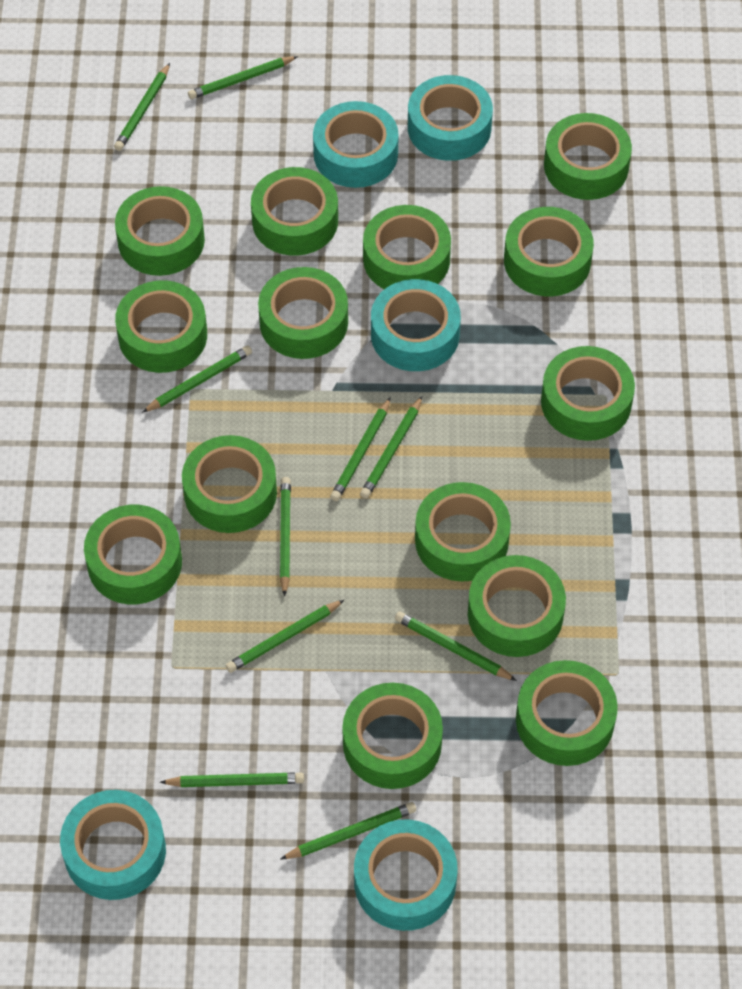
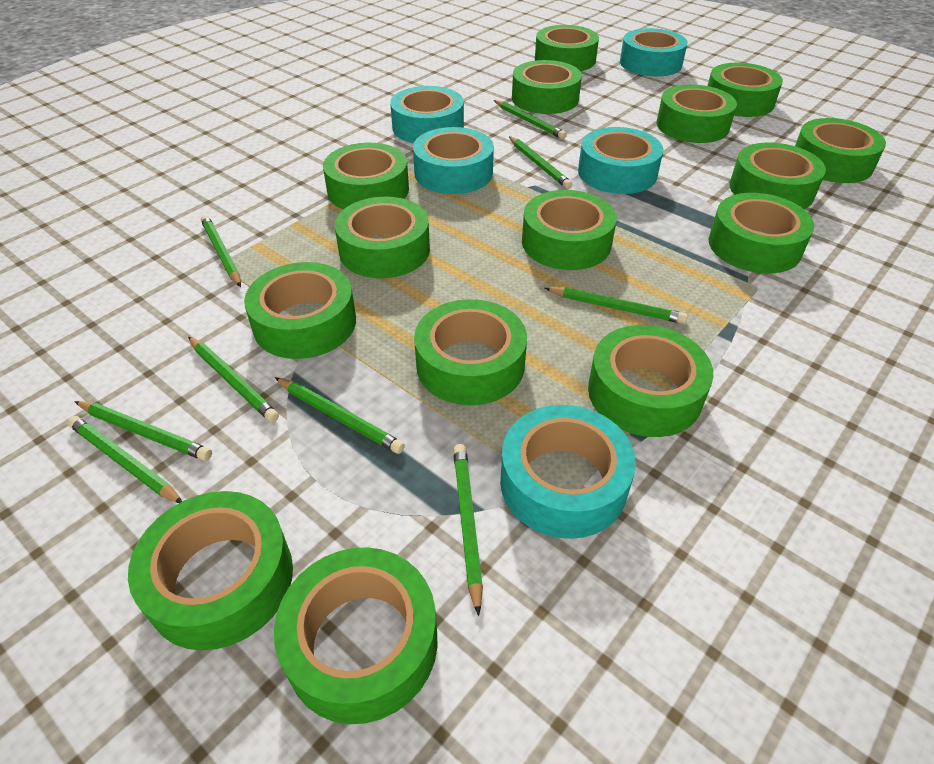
green pencil: [114,63,170,151] [142,345,252,413] [160,772,304,787] [188,56,298,99] [226,600,344,673] [280,477,291,597] [280,802,416,860] [330,397,391,501] [360,396,422,499] [395,611,517,681] = 10 -> [67,416,182,503] [74,401,212,461] [188,336,279,422] [201,215,241,287] [275,377,405,454] [453,444,483,616] [494,100,567,139] [509,136,572,189] [545,287,688,324] = 9
green tape: [84,505,182,604] [115,186,205,276] [115,280,207,373] [182,435,277,533] [251,167,338,256] [258,267,348,359] [342,683,443,789] [363,205,451,289] [415,482,511,582] [468,555,566,657] [504,207,594,296] [516,660,618,766] [541,346,635,441] [544,113,632,200] = 14 -> [128,491,293,650] [244,262,356,359] [274,547,437,724] [323,143,409,210] [335,197,430,278] [414,299,527,405] [512,60,582,114] [522,190,617,270] [535,25,599,71] [588,325,714,437] [656,84,737,143] [708,63,783,117] [709,193,814,274] [730,142,826,209] [795,118,886,183] = 15

